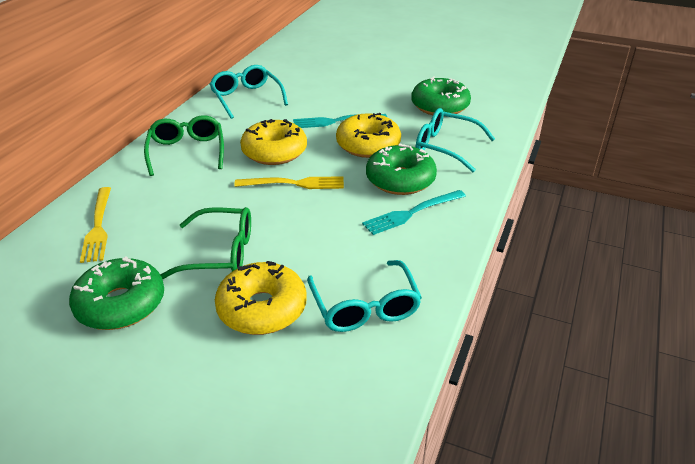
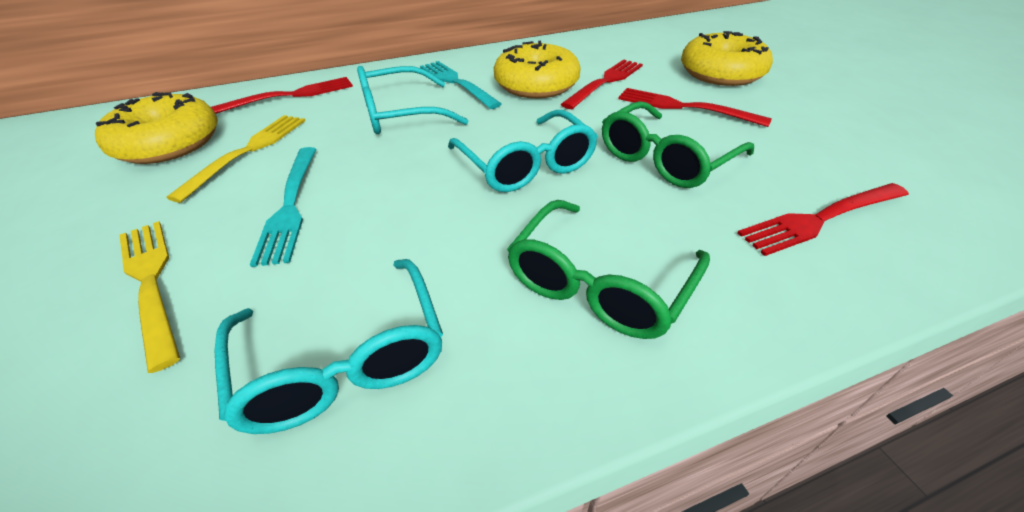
green donut: [69,256,164,330] [366,143,437,195] [411,76,471,115] = 3 -> none = 0
red fork: none = 0 -> [211,77,353,114] [561,60,643,109] [618,88,772,127] [737,183,909,256] = 4

